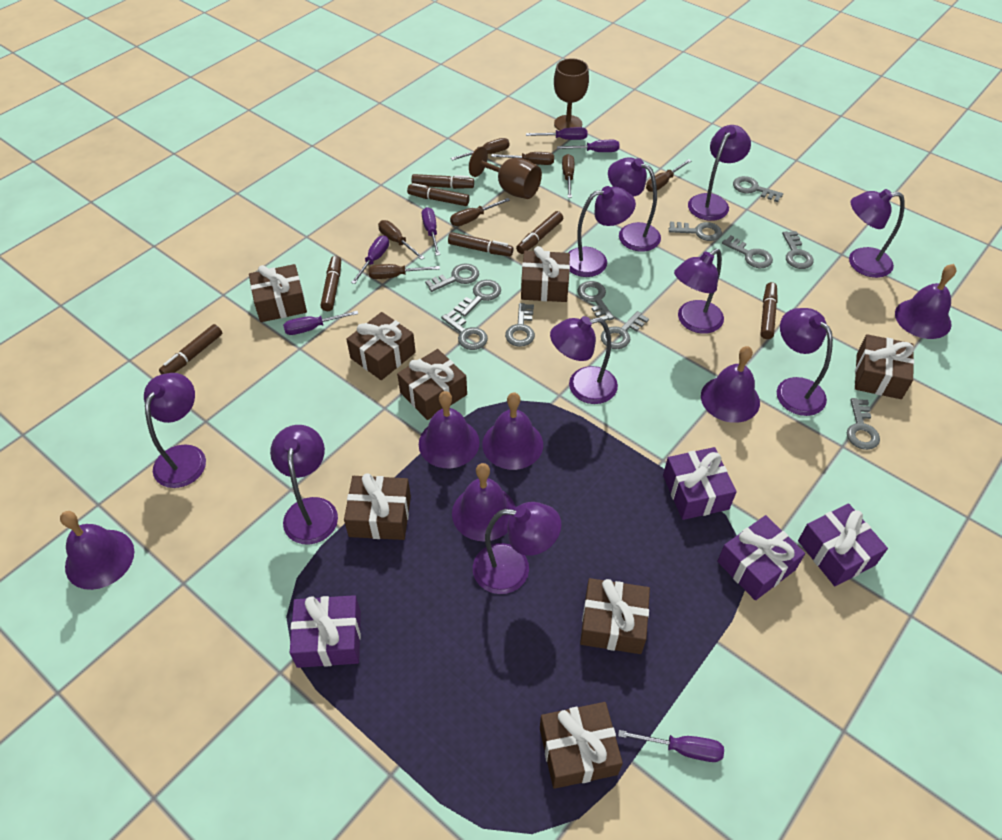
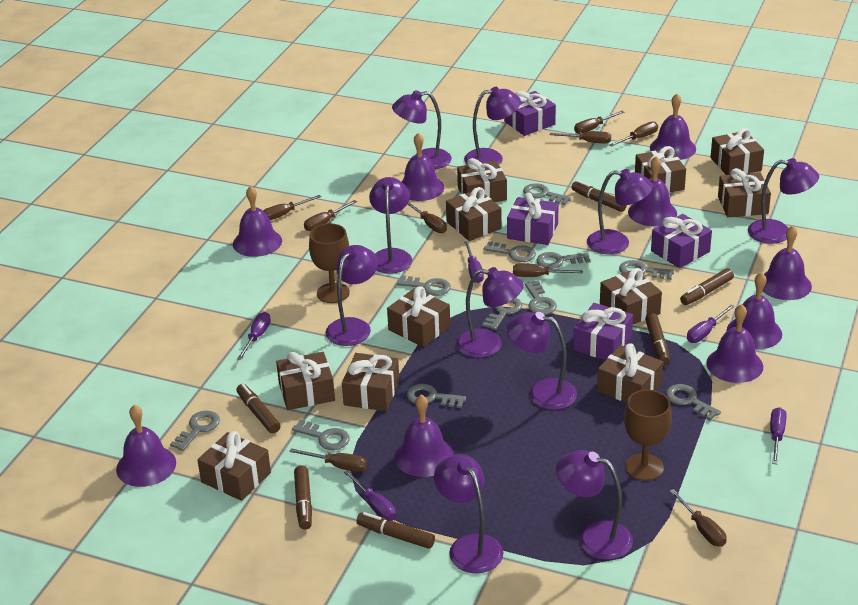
brown gift: [249,264,307,322] [344,473,411,540] [346,312,416,380] [397,349,467,420] [521,246,570,302] [540,702,623,789] [580,578,650,654] [855,334,914,399] = 8 -> [197,431,271,501] [276,352,335,410] [342,353,400,411] [387,286,450,347] [446,187,501,241] [457,158,507,202] [597,343,663,403] [600,268,662,324] [635,146,686,193] [710,128,764,175] [718,168,771,217] = 11
brown marker: [159,324,222,374] [320,256,341,311] [407,183,470,206] [412,174,474,189] [448,232,514,256] [516,211,563,254] [761,282,778,339] = 7 -> [237,384,281,433] [294,465,312,529] [357,512,435,549] [571,180,627,212] [645,313,670,365] [680,268,734,305] = 6
brown screwdriver: [368,264,440,279] [378,220,425,260] [450,198,510,226] [451,138,510,161] [491,152,554,165] [562,154,574,198] [646,159,691,192] = 7 -> [263,195,321,220] [289,448,367,472] [304,200,357,231] [408,201,447,233] [513,263,583,277] [550,131,611,143] [574,111,624,134] [609,122,658,147] [670,489,727,547] = 9
purple bell: [60,511,134,590] [419,391,480,468] [452,463,516,542] [482,392,543,470] [701,346,760,423] [895,264,956,339] = 6 -> [116,405,176,487] [233,186,282,257] [394,394,454,477] [401,133,444,201] [628,156,677,226] [650,94,696,160] [706,304,763,383] [727,272,782,349] [763,225,812,300] = 9
purple screwdriver: [283,311,358,335] [351,235,389,284] [422,207,440,256] [526,127,588,140] [557,140,619,152] [618,730,724,762] = 6 -> [237,312,271,360] [344,470,396,521] [464,240,484,283] [687,304,735,343] [770,407,786,464] = 5

